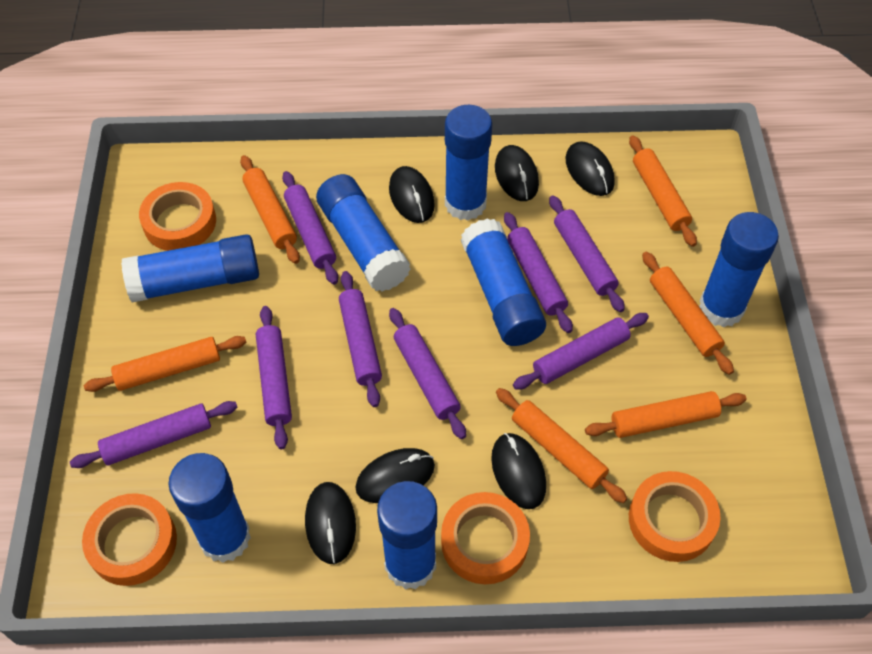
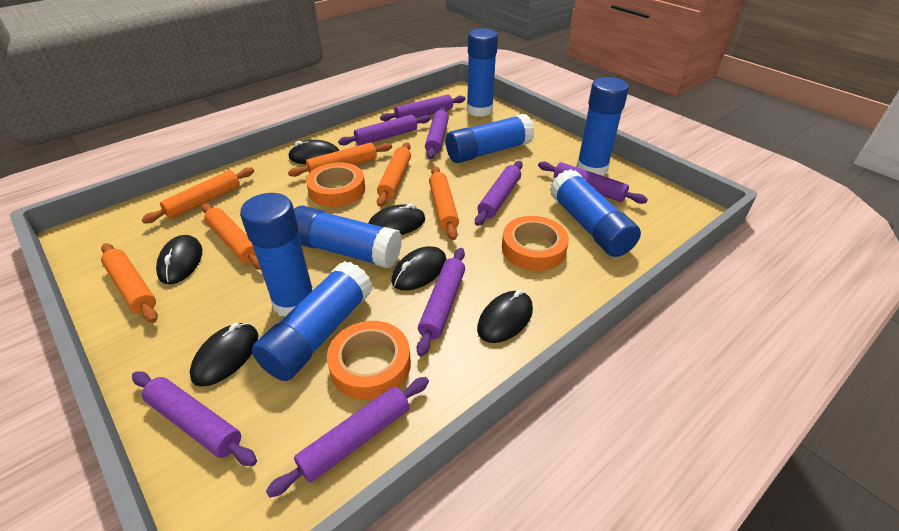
orange tape: [82,493,177,586] [139,182,216,251] [441,492,530,584] [629,471,721,562] = 4 -> [306,162,365,207] [327,321,411,400] [502,216,569,271] = 3

